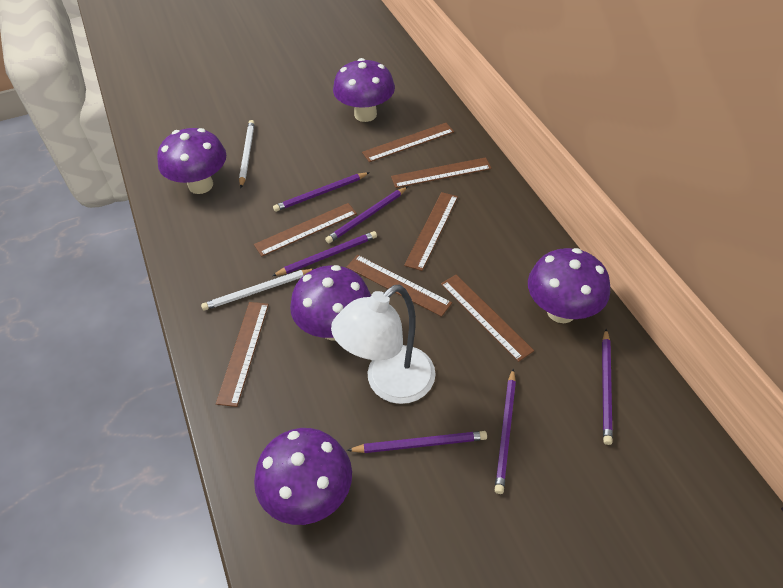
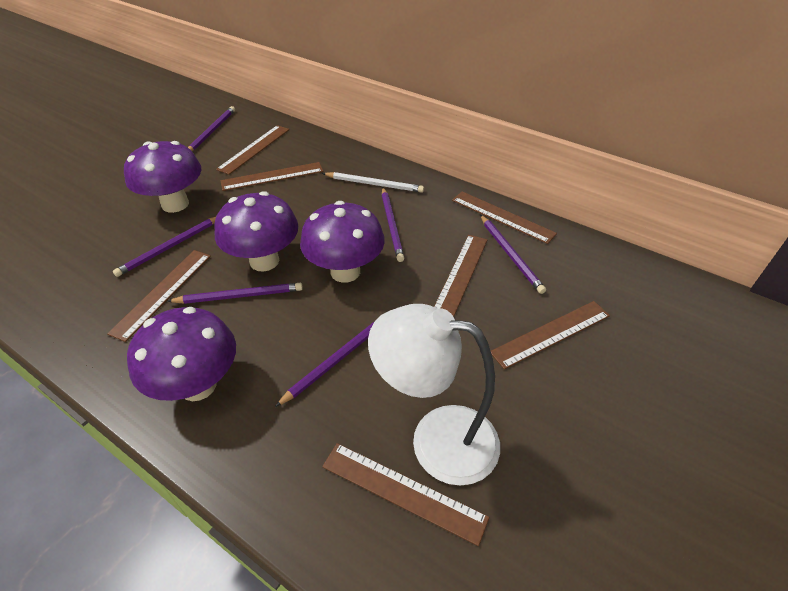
purple mushroom: [157,128,226,194] [254,428,352,525] [290,265,371,341] [333,58,395,122] [528,248,610,323] = 5 -> [124,141,201,213] [127,307,236,401] [214,191,298,272] [300,201,385,283] = 4
white pencil: [201,269,313,311] [239,120,255,188] = 2 -> [322,172,424,193] = 1

